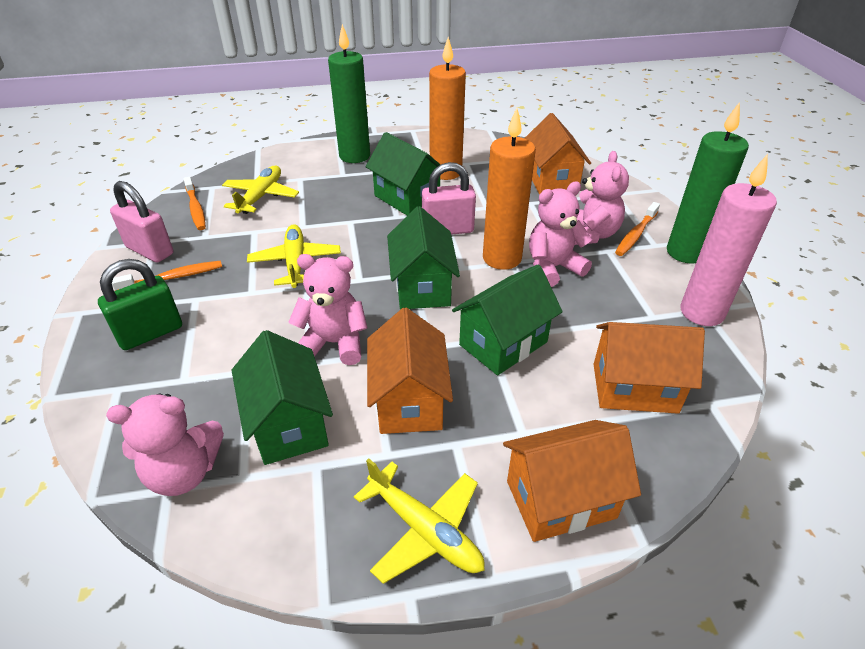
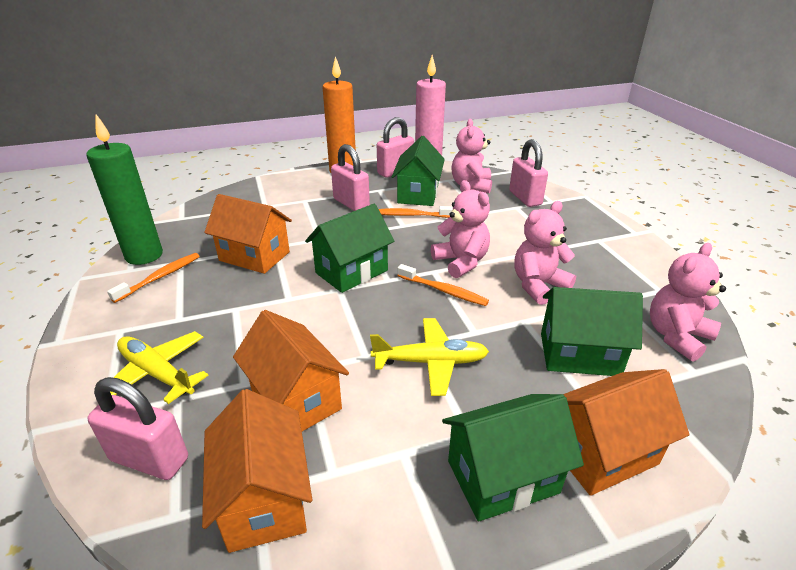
green candle: [328,24,370,163] [667,102,749,264] = 2 -> [86,114,163,265] = 1
green padlock: [98,259,182,350] = 1 -> none = 0
orange candle: [429,37,466,180] [483,108,536,270] = 2 -> [322,56,356,173] = 1
pink padlock: [110,181,173,262] [422,162,476,235] = 2 -> [87,377,188,480] [331,144,370,211] [377,117,414,178] [509,139,548,207] = 4
yellow plane: [222,166,299,214] [247,224,341,288] [354,458,485,584] = 3 -> [110,331,209,404] [370,318,489,396] = 2

